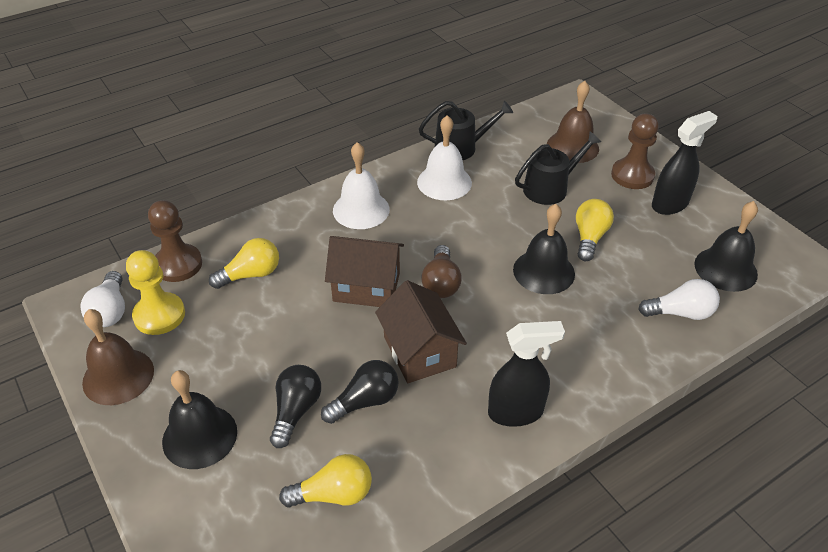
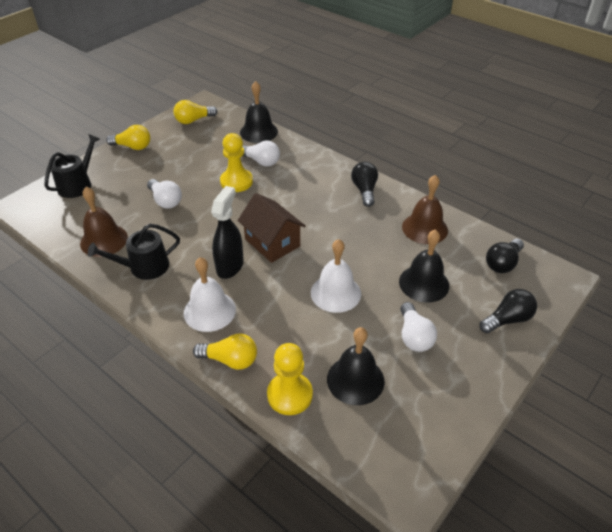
black light bulb: [270,365,321,448] [321,360,399,424] = 2 -> [351,162,378,207] [480,289,537,333] [486,238,524,273] = 3
black spray bottle: [488,321,565,427] [652,111,717,215] = 2 -> [211,186,244,279] = 1
brown house: [325,236,404,307] [375,280,467,383] = 2 -> [238,193,306,263] = 1
brown light bulb: [422,245,462,298] = 1 -> none = 0
brown pawn: [148,200,202,282] [611,113,659,189] = 2 -> none = 0
white light bulb: [80,271,125,327] [638,279,720,320] = 2 -> [147,179,182,209] [243,140,280,167] [400,302,437,352] = 3
yellow pawn: [126,250,185,335] = 1 -> [220,133,253,192] [267,343,313,415] = 2

